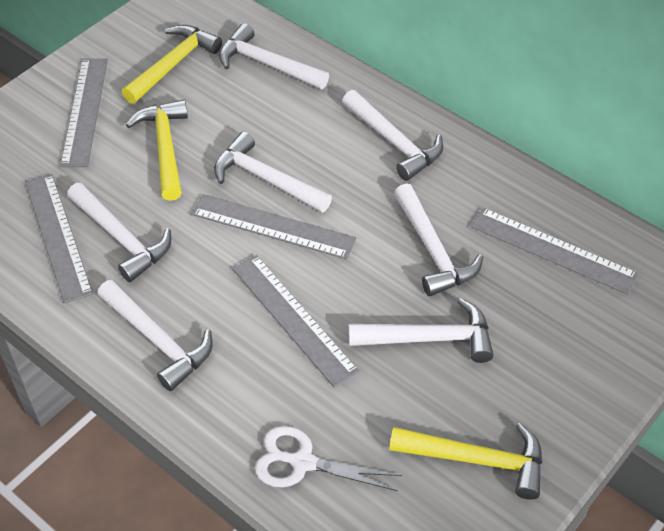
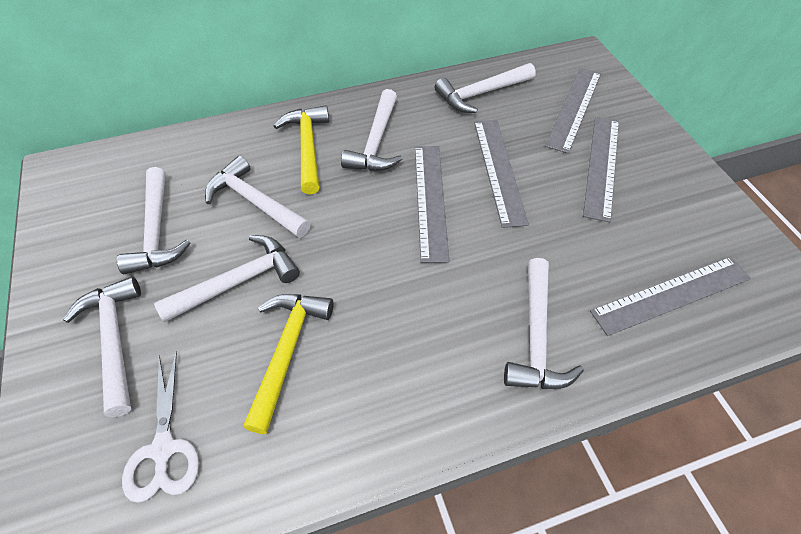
yellow hammer: [122,25,222,104] [126,100,188,201] [389,423,543,500] = 3 -> [243,294,334,434] [274,105,329,195] = 2

